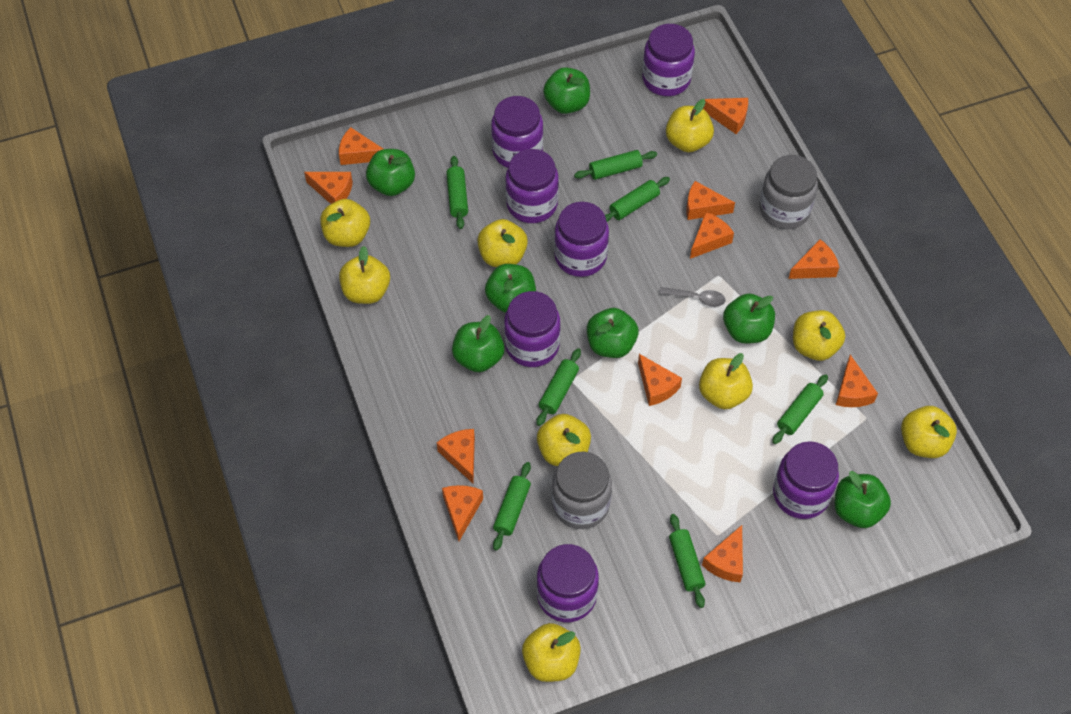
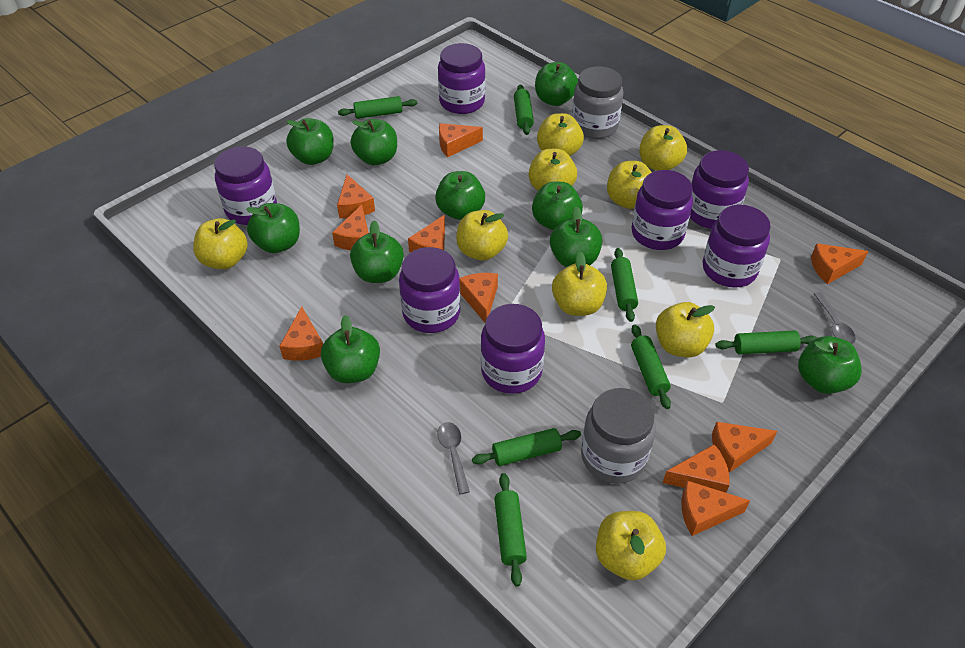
green apple: [366,149,415,196] [452,315,504,372] [485,264,536,313] [543,67,590,114] [587,308,639,358] [723,294,775,343] [834,471,891,528] = 7 -> [246,203,300,253] [286,118,334,165] [321,315,380,383] [350,220,404,283] [351,119,397,165] [435,171,485,220] [532,182,583,230] [535,62,578,106] [550,206,602,267] [798,336,862,394] = 10
grey spoon: [659,287,725,307] = 1 -> [437,422,470,494] [814,292,856,344] = 2
orange cheese: [304,172,353,204] [339,127,383,165] [437,429,475,483] [442,485,483,541] [638,354,682,406] [686,181,735,220] [690,212,734,259] [702,525,743,582] [703,98,748,134] [788,239,839,279] [836,355,878,407] = 11 -> [279,307,323,361] [332,205,369,250] [337,174,375,218] [408,215,445,253] [439,123,483,157] [459,273,498,322] [663,444,729,493] [682,481,750,536] [712,422,777,473] [811,243,868,284] = 10

